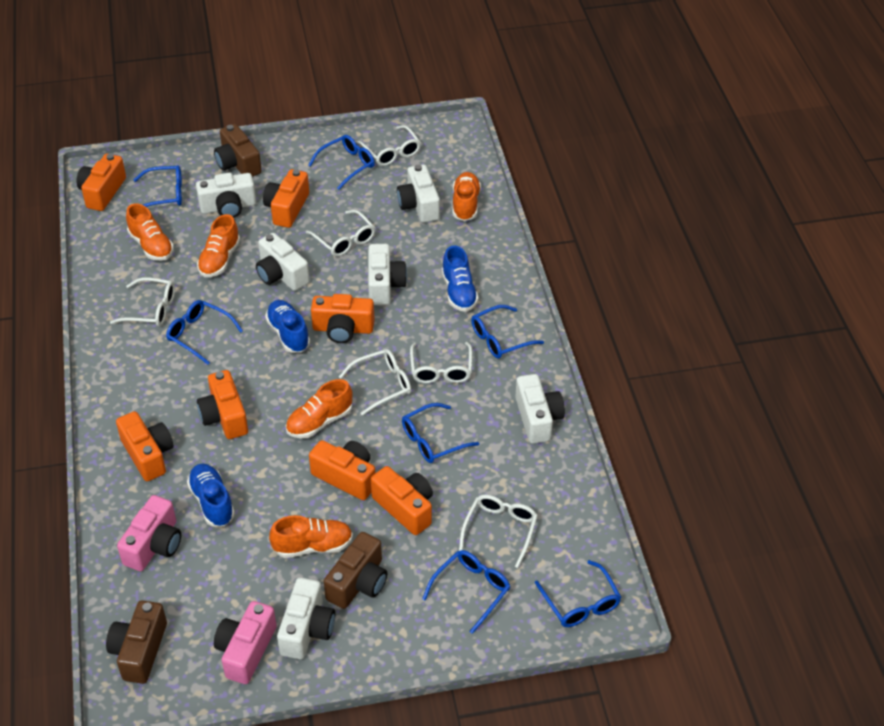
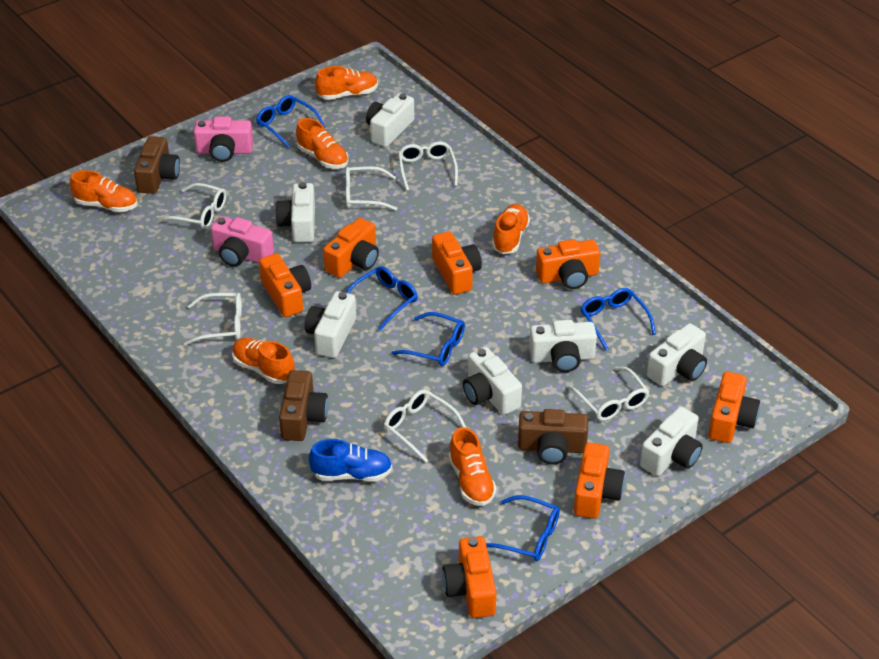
blue glasses: [133,165,182,207] [166,300,243,365] [308,135,375,190] [402,403,479,463] [422,550,510,634] [471,305,544,359] [535,560,621,627] = 7 -> [256,95,325,148] [346,266,418,331] [391,312,465,366] [486,495,560,561] [581,288,656,351] = 5
blue shoe: [187,463,235,526] [265,300,310,353] [442,246,479,312] = 3 -> [309,439,392,481] = 1
orange shoe: [126,203,174,261] [197,214,240,277] [269,515,353,558] [286,379,352,438] [453,172,481,221] = 5 -> [70,170,138,212] [232,338,295,384] [296,118,349,169] [315,66,378,100] [449,427,497,506] [492,204,530,254] = 6
white camera: [196,173,256,218] [256,233,310,291] [277,577,335,659] [368,244,407,305] [397,164,440,223] [515,374,565,444] = 6 -> [275,182,315,243] [305,291,356,358] [366,93,414,147] [463,347,522,415] [529,320,597,372] [640,407,703,476] [647,323,707,386] = 7

